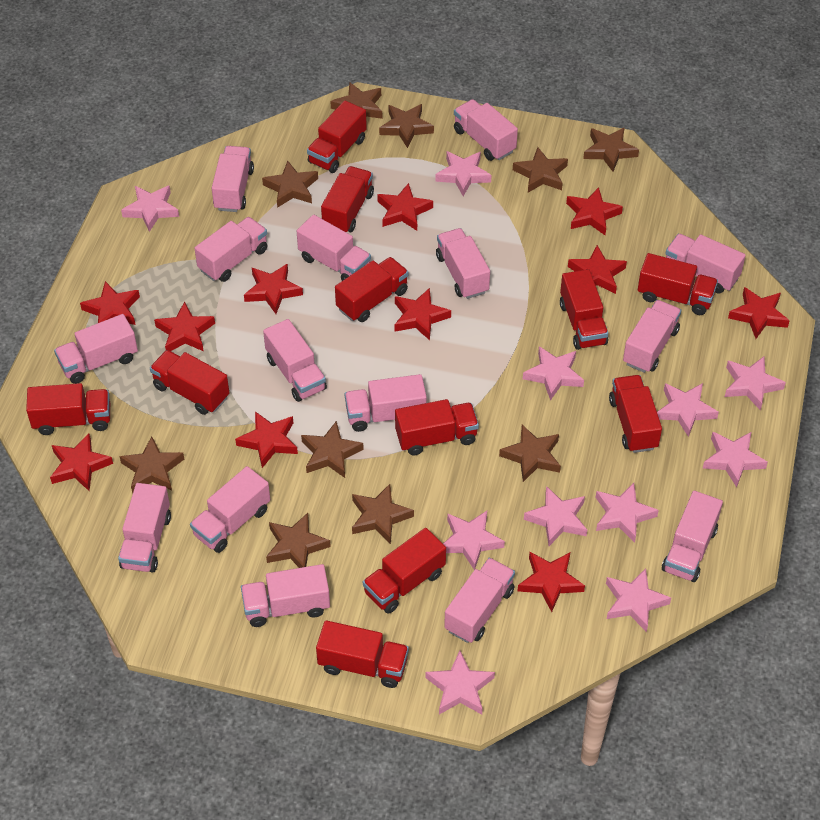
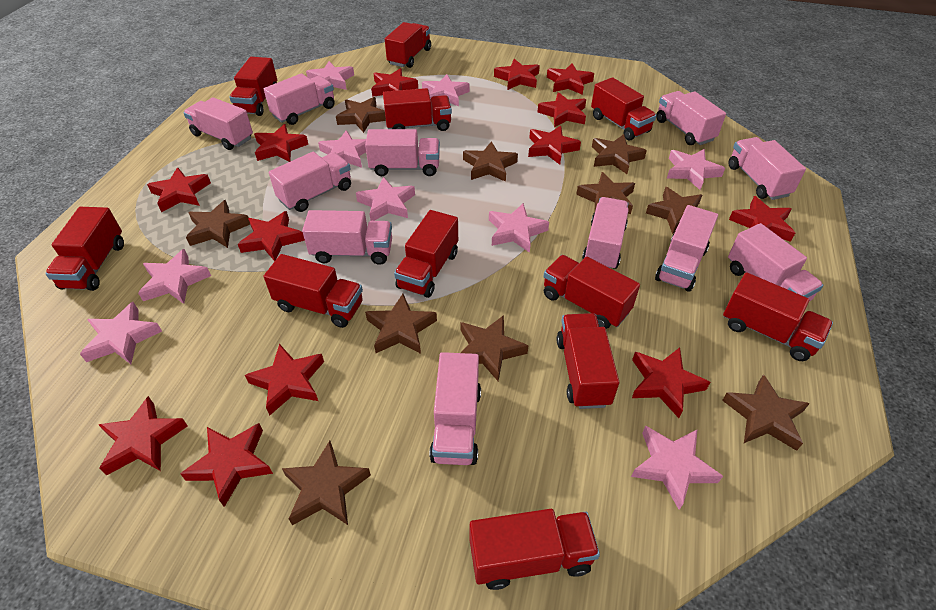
pink star: [121,185,179,232] [425,650,495,714] [435,151,492,196] [443,511,505,570] [523,346,584,401] [524,486,587,546] [595,483,659,543] [606,568,671,632] [657,383,719,437] [703,432,768,487] [725,357,786,410] = 11 -> [80,302,162,364] [138,249,211,304] [306,61,354,90] [318,130,366,168] [356,177,415,221] [422,74,470,106] [489,203,549,253] [631,426,723,510] [667,149,725,190] = 9
pink truck: [54,314,138,384] [118,483,171,572] [190,466,270,553] [194,217,267,282] [212,146,254,212] [241,564,330,627] [263,319,327,402] [297,215,371,281] [345,374,427,432] [436,228,490,299] [444,558,515,643] [454,99,518,161] [623,300,681,373] [662,491,723,582] [665,234,746,294] = 15 -> [183,97,253,150] [264,73,335,125] [269,152,351,212] [302,210,392,265] [365,129,440,176] [429,352,481,465] [582,197,629,269] [655,205,718,292] [656,91,726,145] [728,137,806,200] [728,223,824,302] = 11
red star: [50,434,113,491] [80,281,140,325] [154,302,215,351] [235,411,298,468] [244,264,303,314] [377,183,433,231] [394,288,451,340] [518,552,585,612] [566,187,623,235] [568,245,627,294] [728,287,790,339] = 11 -> [98,396,188,476] [147,167,211,212] [180,423,273,507] [238,211,305,261] [245,344,324,415] [254,124,308,162] [371,68,418,97] [494,59,540,90] [528,126,581,165] [537,92,586,127] [547,63,594,95] [632,347,710,418] [729,196,795,242] = 13

